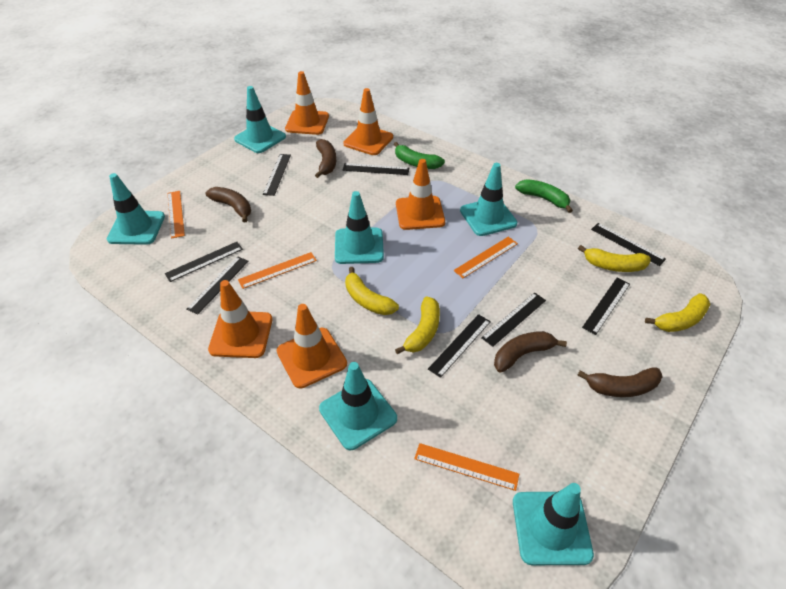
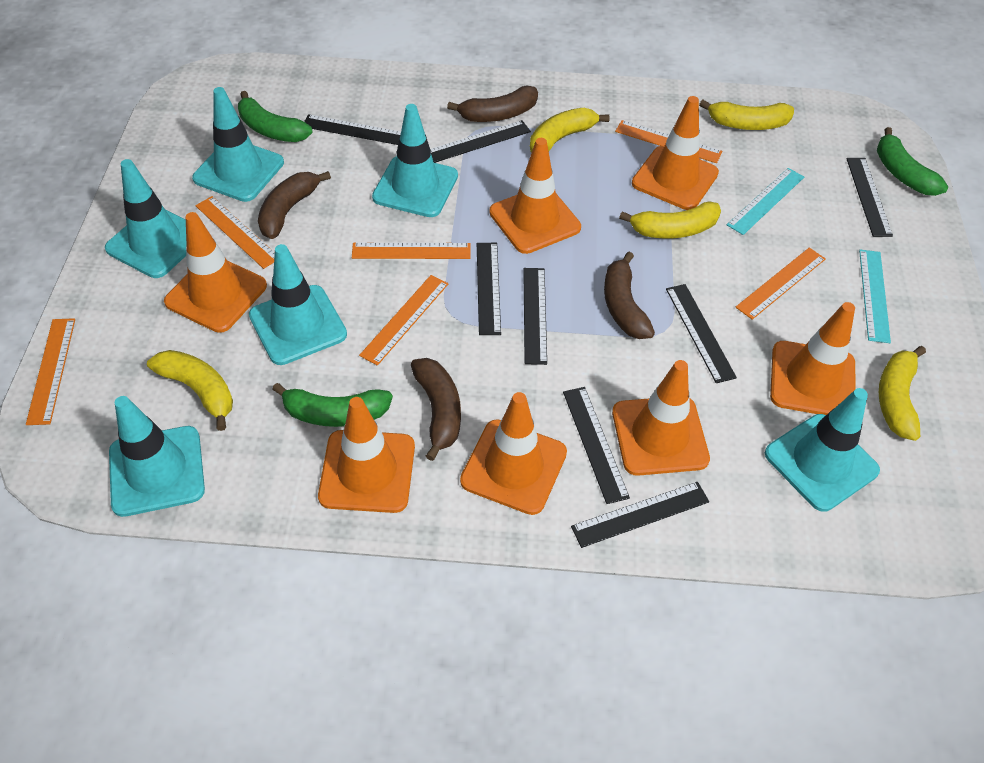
green banana: [394,142,445,169] [515,179,573,213] = 2 -> [238,91,313,142] [272,383,393,427] [877,127,948,196] = 3
orange ruler: [168,191,185,239] [238,252,317,289] [414,443,519,491] [454,237,518,278] = 4 -> [26,318,75,425] [195,196,275,269] [352,243,471,259] [359,275,448,366] [615,120,722,163] [735,248,826,320] = 6
orange traffic cone: [208,280,272,358] [277,304,347,388] [285,71,329,135] [343,88,393,155] [396,159,445,230] = 5 -> [164,212,267,333] [318,397,415,513] [460,392,567,515] [489,138,581,254] [612,360,710,476] [632,96,719,210] [770,302,856,415] = 7
turquoise ruler: none = 0 -> [727,168,804,235] [859,250,891,343] = 2
yellow banana: [345,267,399,315] [395,296,440,354] [578,245,651,272] [645,293,710,332] = 4 -> [147,350,233,431] [530,108,610,152] [619,202,721,239] [699,100,794,130] [879,346,926,441] = 5

